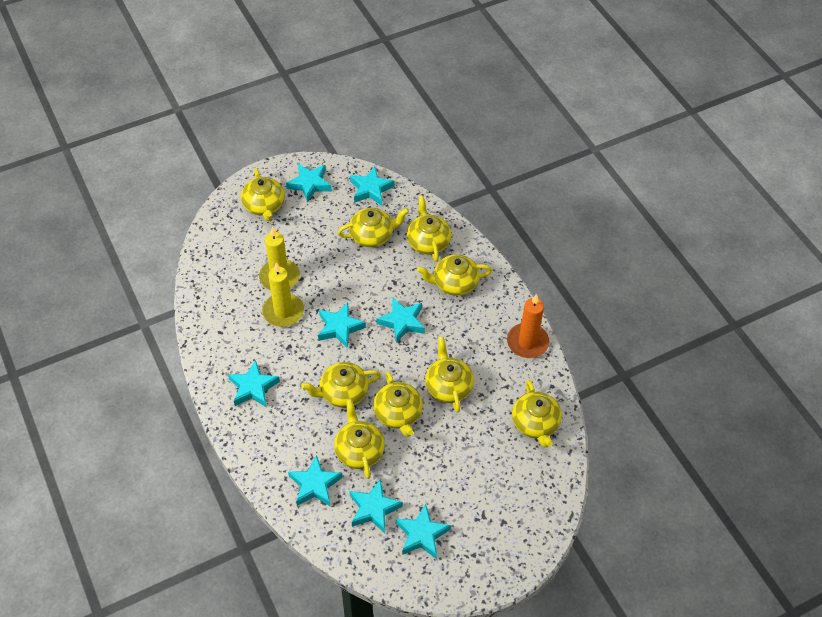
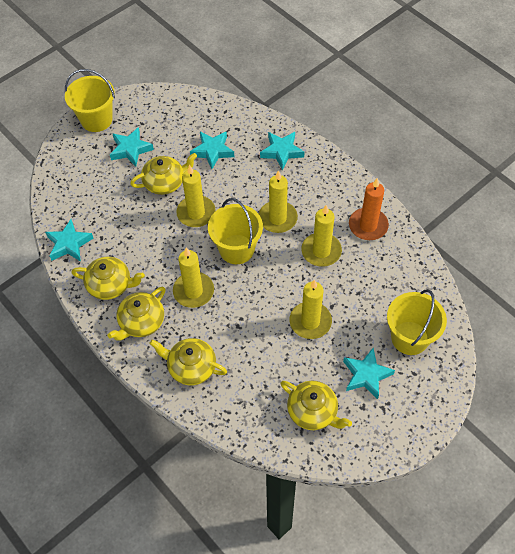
turquoise star: [228,360,280,408] [286,164,332,203] [288,455,343,507] [318,302,366,349] [349,479,403,533] [350,166,395,206] [377,298,425,344] [396,504,451,559] = 8 -> [45,219,94,261] [110,127,154,167] [190,131,234,169] [260,132,304,170] [343,348,395,399] = 5
yellow bucket: none = 0 -> [65,69,115,132] [208,198,263,264] [387,289,447,355] = 3
yellow candle: [259,227,300,290] [262,263,304,327] = 2 -> [173,247,214,308] [176,165,216,227] [259,170,298,233] [289,280,332,339] [301,205,342,267] = 5
yellow teapot: [241,168,285,221] [301,362,381,408] [334,399,385,479] [337,208,409,247] [373,371,423,437] [407,196,452,262] [417,254,492,296] [425,337,474,413] [512,380,562,448] = 9 -> [71,257,145,300] [107,287,166,341] [130,153,197,195] [149,338,227,385] [280,381,352,430] = 5

